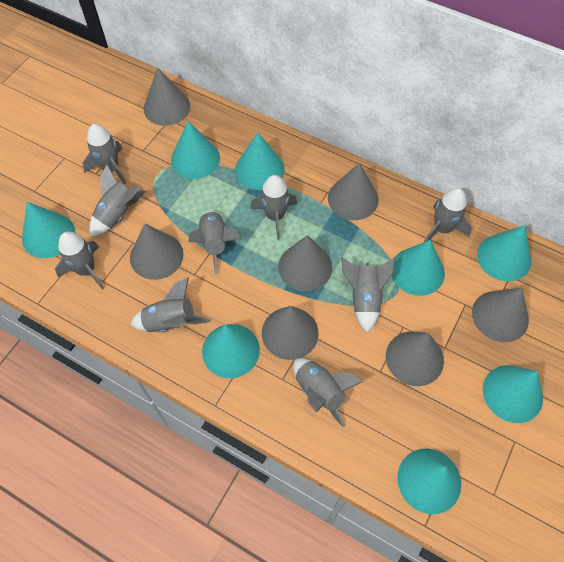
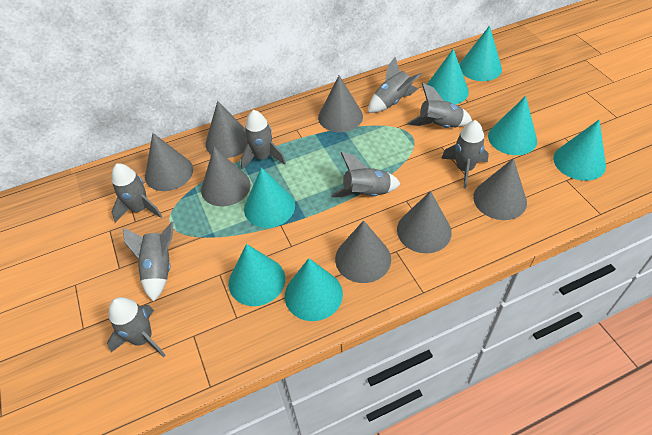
grey rocket: [55,231,104,289] [83,124,126,184] [90,165,146,237] [130,277,210,333] [188,210,242,274] [250,175,297,240] [293,358,363,427] [341,257,395,333] [424,188,472,242] = 9 -> [107,297,165,357] [112,163,163,223] [123,222,174,302] [241,110,286,170] [331,152,401,197] [368,57,422,113] [407,83,472,128] [441,120,489,189] = 8
turquoise cone: [22,202,75,258] [171,121,220,179] [202,324,260,378] [235,133,285,190] [392,240,445,296] [397,448,461,514] [477,225,531,281] [483,365,543,423] = 8 -> [229,244,285,306] [244,167,295,228] [285,258,343,321] [427,49,469,105] [459,26,502,81] [488,96,537,155] [553,120,606,181] = 7

